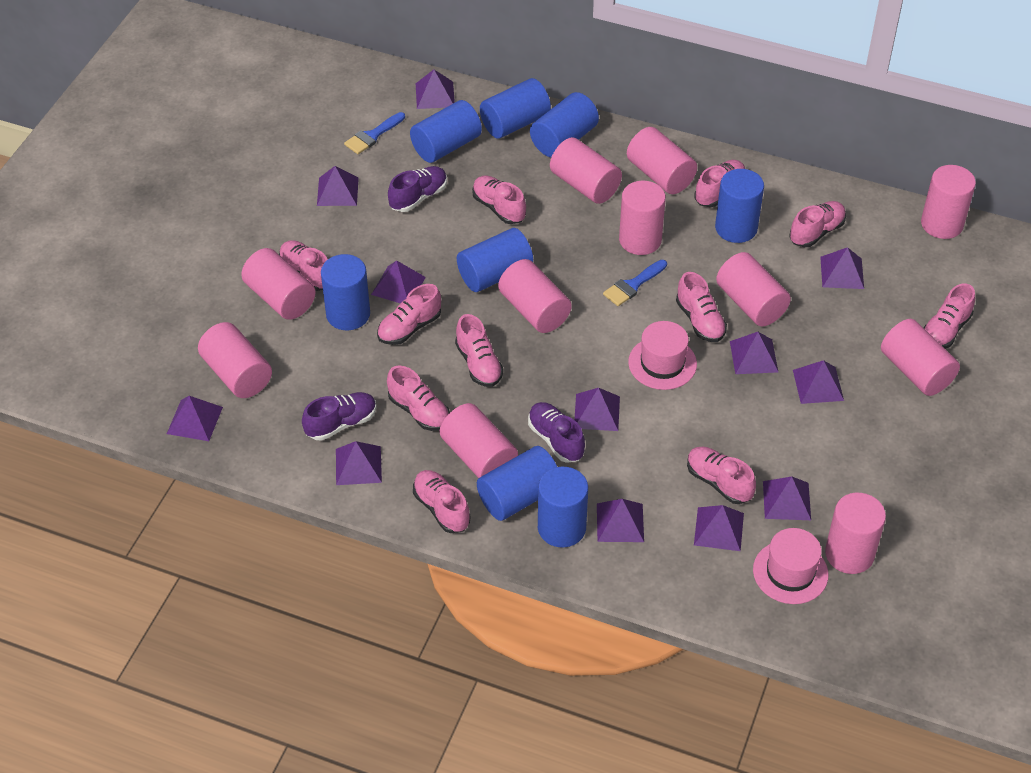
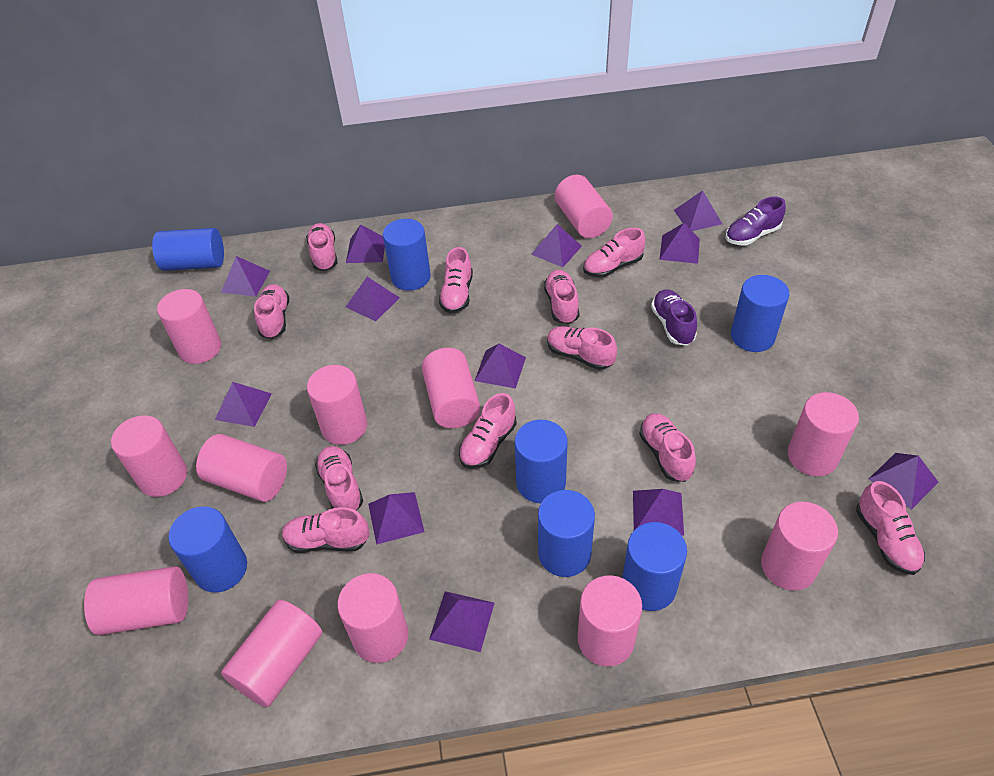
blue brush: [344,112,405,154] [603,260,667,306] = 2 -> none = 0
blue cylinder: [321,254,370,331] [410,100,482,163] [457,228,533,292] [477,446,557,521] [480,78,551,138] [530,92,599,157] [538,467,588,547] [715,169,764,243] = 8 -> [152,228,224,271] [168,506,247,593] [383,219,431,291] [515,420,568,503] [538,490,595,577] [622,522,687,611] [731,275,789,352] = 7
pink cylinder: [198,322,272,398] [241,248,316,320] [440,403,518,478] [498,259,572,333] [550,137,622,204] [619,181,666,255] [627,127,697,194] [716,252,791,326] [825,493,886,574] [881,319,960,396] [921,165,976,239] = 11 -> [84,566,188,635] [111,415,187,497] [157,289,221,364] [196,434,287,502] [221,600,322,707] [307,365,367,445] [338,573,408,663] [422,348,481,428] [555,175,613,238] [577,575,642,666] [761,502,838,591] [787,392,859,476] = 12
pink hat: [628,321,697,390] [753,528,828,604] = 2 -> none = 0
purple shoe: [302,392,376,441] [388,166,447,212] [528,402,585,463] = 3 -> [651,289,697,346] [726,197,786,245] = 2

